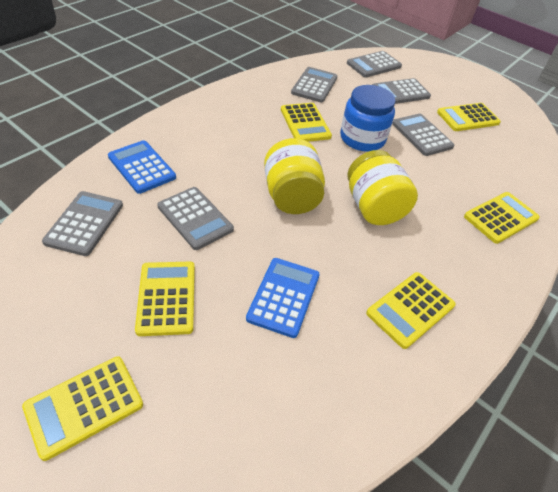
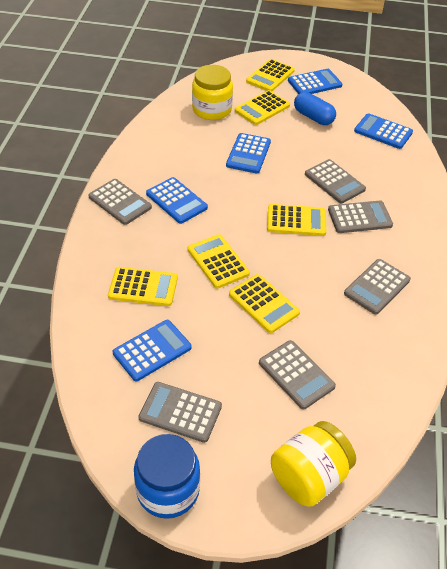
blue calculator: [108,140,176,194] [246,258,320,338] = 2 -> [113,320,192,381] [146,177,208,224] [226,133,271,173] [288,69,342,94] [354,113,413,149] = 5
blue capsule: none = 0 -> [294,92,336,125] = 1

